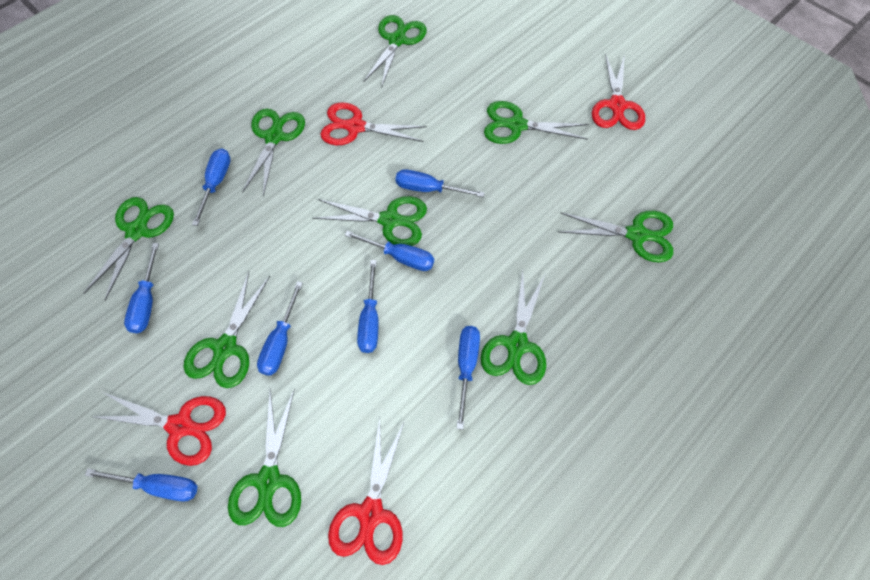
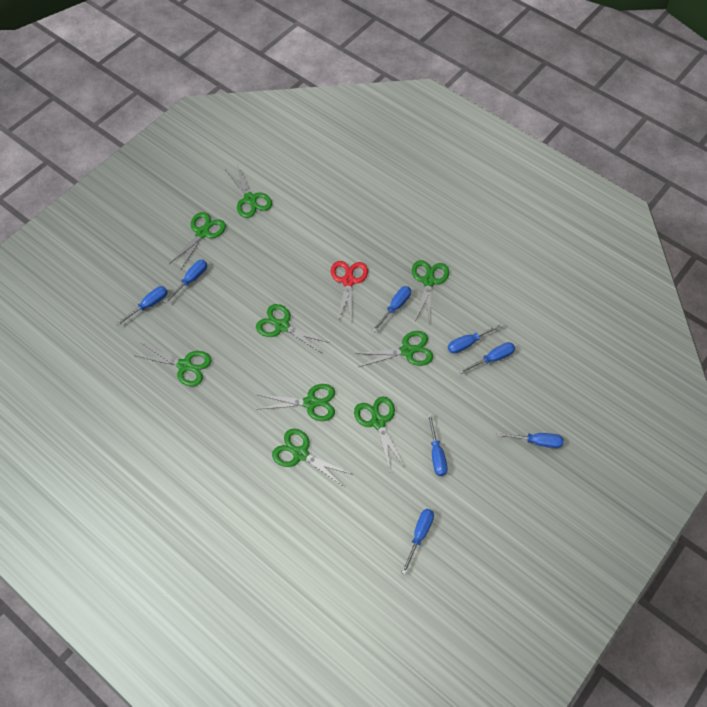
red scissors: [94,393,226,466] [320,102,427,145] [328,418,405,565] [592,53,645,130] = 4 -> [331,261,368,323] = 1

